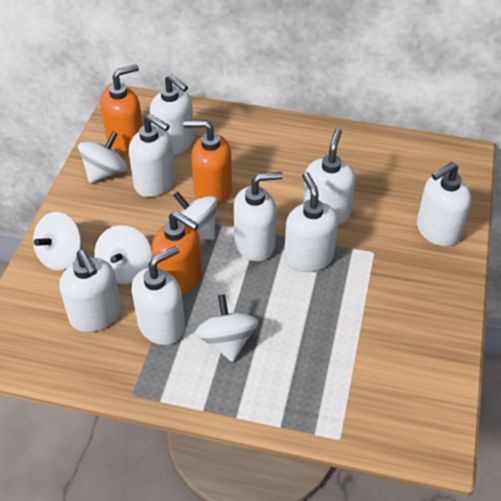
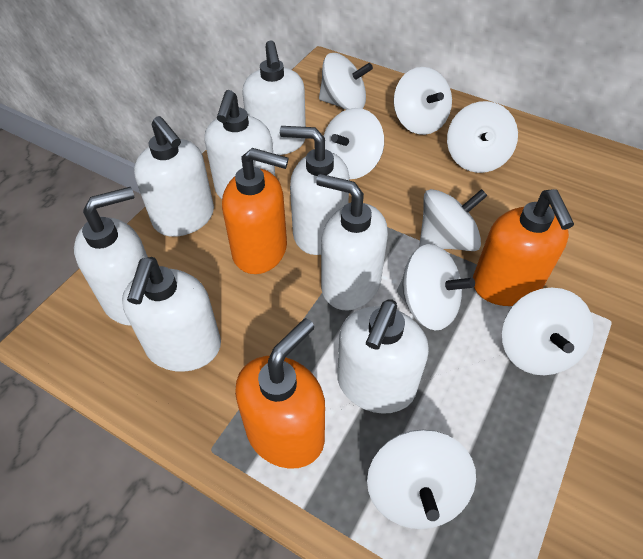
white spinning top: [33,212,81,271] [78,131,127,183] [94,225,152,284] [173,192,217,240] [195,294,258,362] = 5 -> [319,53,373,110] [323,108,384,179] [367,430,476,529] [394,67,452,135] [397,244,475,330] [419,189,487,251] [447,101,518,173] [502,288,594,375] = 8

